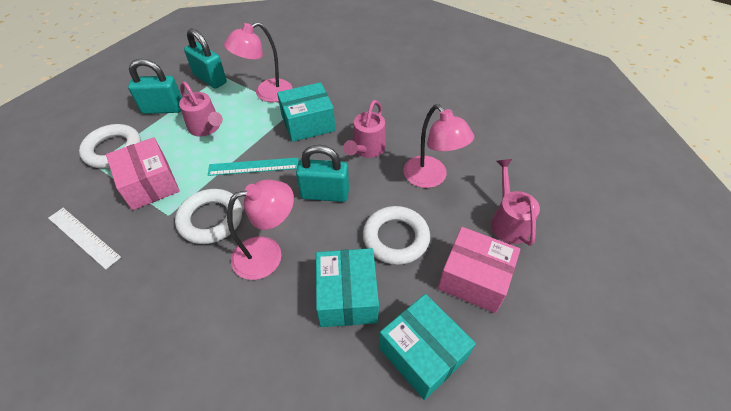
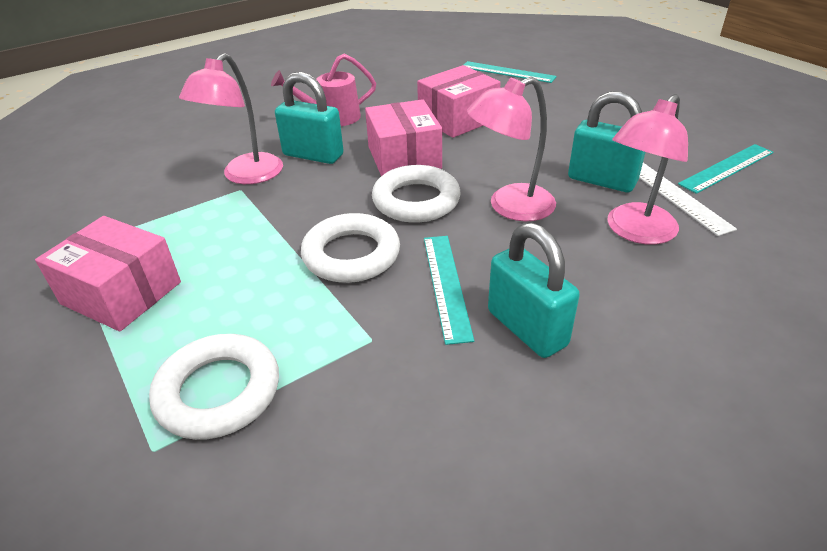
pink box: [106,137,180,210] [438,227,520,313] = 2 -> [35,216,181,331] [365,99,442,176] [417,65,501,138] = 3
pink watering can: [179,82,223,136] [343,100,386,158] [491,159,540,246] = 3 -> [271,54,376,126] = 1
turquoise box: [277,82,335,142] [316,248,379,327] [379,294,476,400] = 3 -> none = 0
turquoise ruler: [208,158,299,176] = 1 -> [424,236,474,345] [464,61,557,83] [678,144,774,194] = 3

